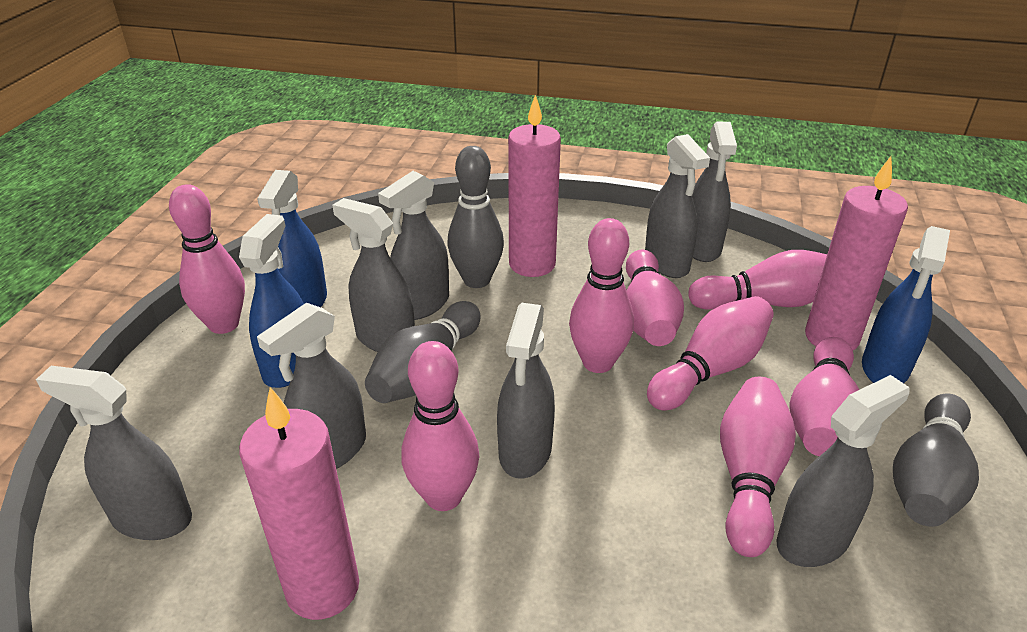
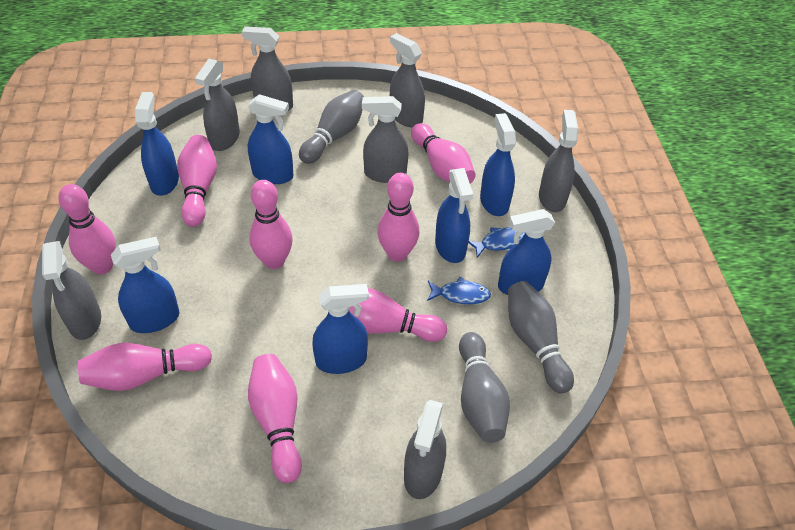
blue fish: none = 0 -> [427,277,491,304] [468,227,525,258] = 2
blue spray bottle: [239,214,304,388] [257,170,327,307] [862,226,950,383] = 3 -> [111,237,179,333] [135,92,179,196] [248,94,293,184] [312,284,369,374] [435,168,473,263] [480,113,516,216] [498,209,555,295] = 7
grey spray bottle: [36,366,192,540] [257,303,366,469] [332,198,415,352] [378,171,449,320] [497,303,555,479] [645,134,710,278] [692,122,737,262] [776,375,909,567] = 8 -> [42,241,101,340] [195,59,240,151] [242,26,293,111] [362,96,409,183] [390,33,425,127] [404,400,446,499] [539,110,578,212] = 7
pink candle: [239,387,359,620] [508,95,561,277] [805,156,908,350] = 3 -> none = 0

